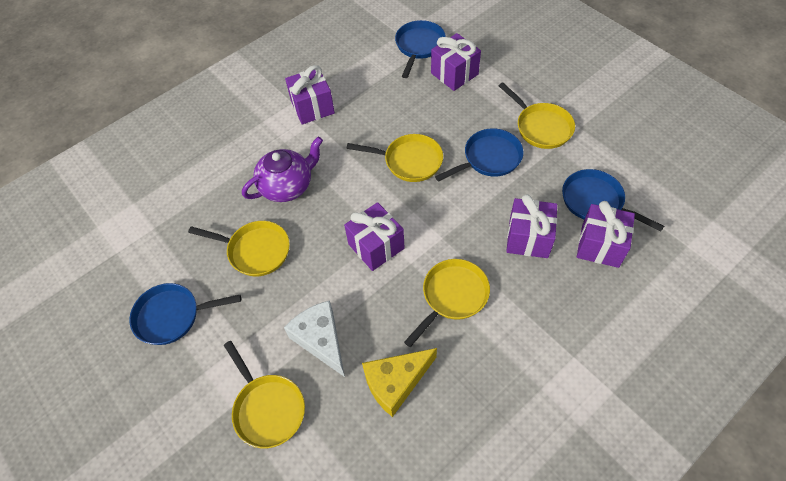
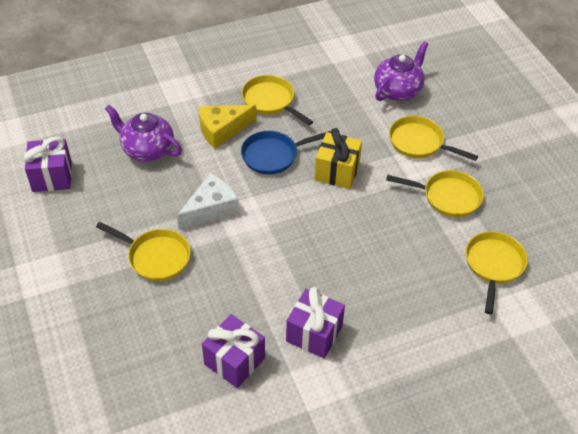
blue pan: [129,283,241,345] [395,20,446,78] [435,128,524,182] [562,169,664,232] = 4 -> [241,131,331,175] = 1
purple gift: [285,65,335,124] [344,202,405,271] [431,33,481,91] [506,194,557,258] [577,201,635,268] = 5 -> [23,136,72,192] [202,314,265,388] [286,287,345,358] = 3
purple teapot: [242,137,323,202] = 1 -> [105,105,182,162] [374,41,429,101] = 2
yellow gift: none = 0 -> [315,128,362,189] = 1

